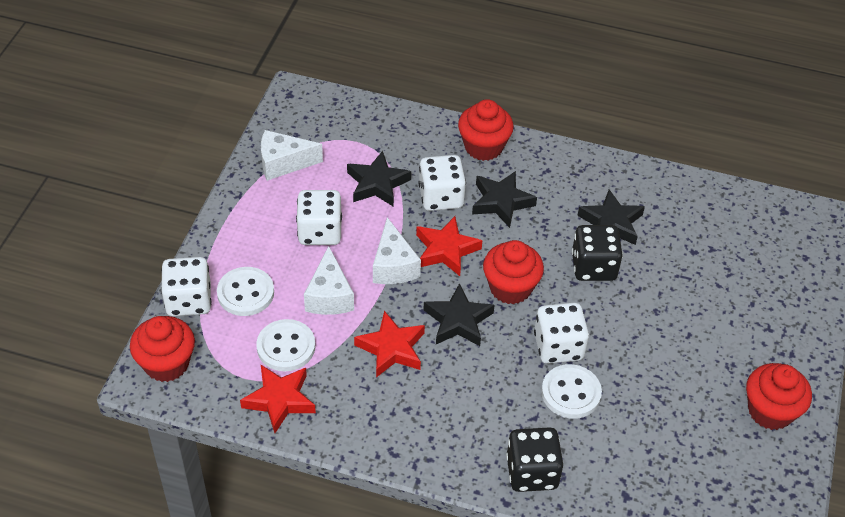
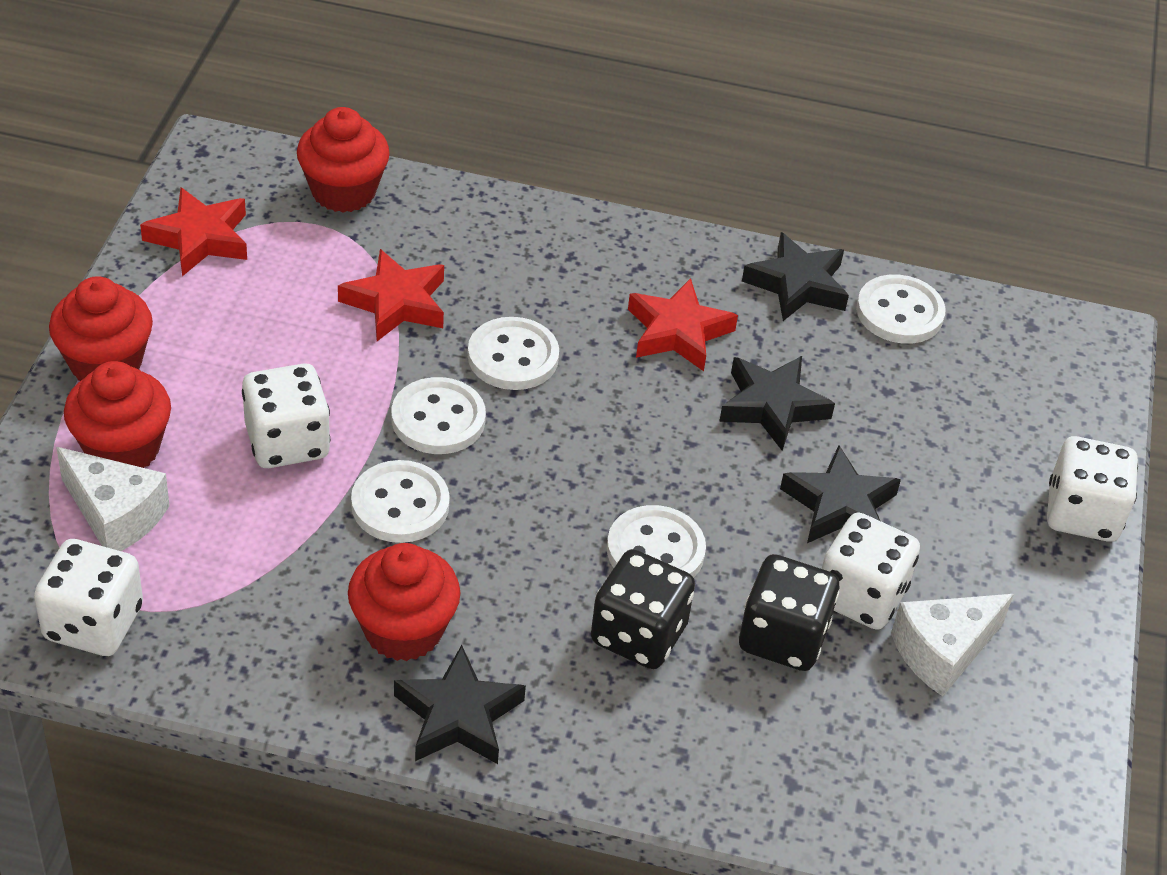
white button: [217,267,274,316] [256,319,315,372] [541,364,602,419] = 3 -> [351,460,450,543] [391,377,486,454] [468,317,559,390] [607,505,706,578] [856,274,946,344] = 5
white cheese: [261,130,323,181] [304,246,354,315] [373,217,421,284] = 3 -> [56,447,170,551] [891,594,1014,697] = 2

